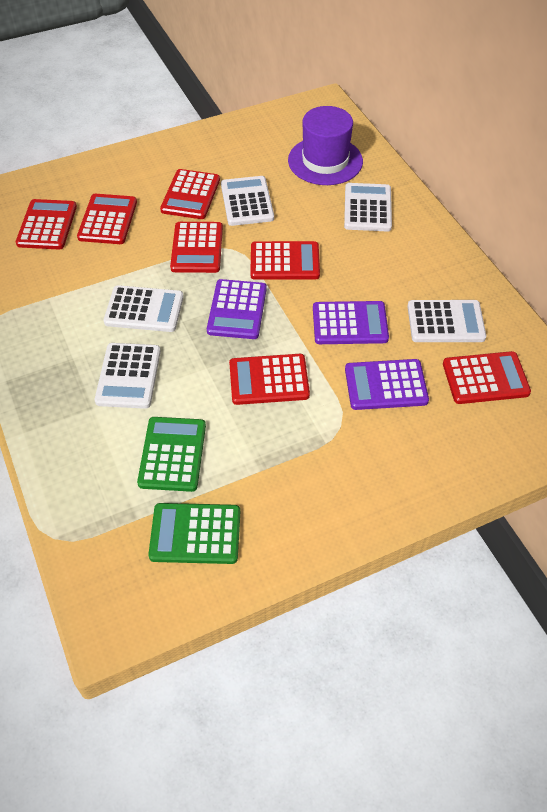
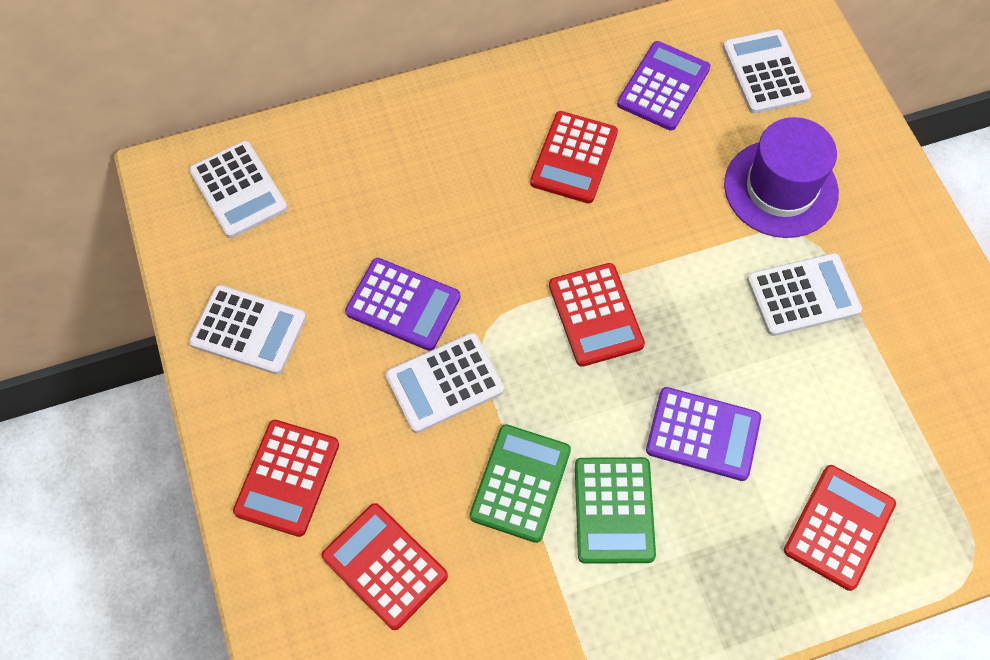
red calculator: [16,199,77,250] [77,194,137,244] [160,169,220,219] [170,222,223,273] [229,354,310,405] [250,241,320,280] [443,351,531,404] = 7 -> [233,420,339,537] [321,503,448,630] [530,111,618,203] [549,263,645,367] [784,465,896,591] = 5

